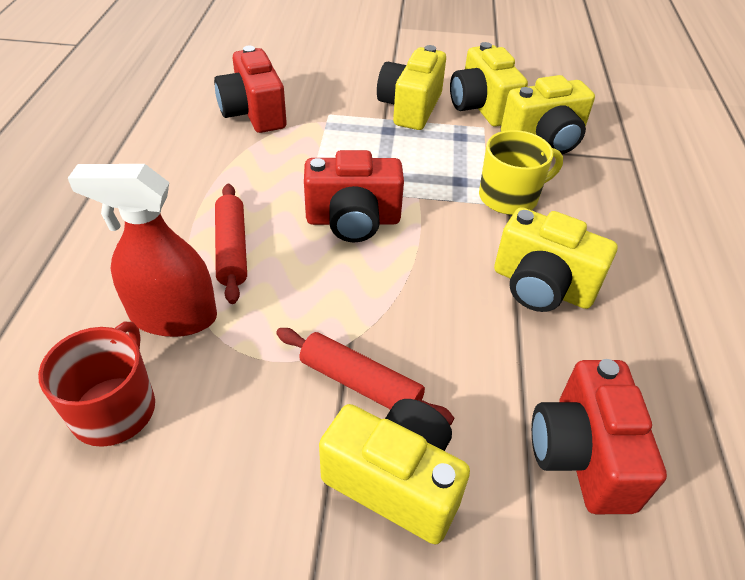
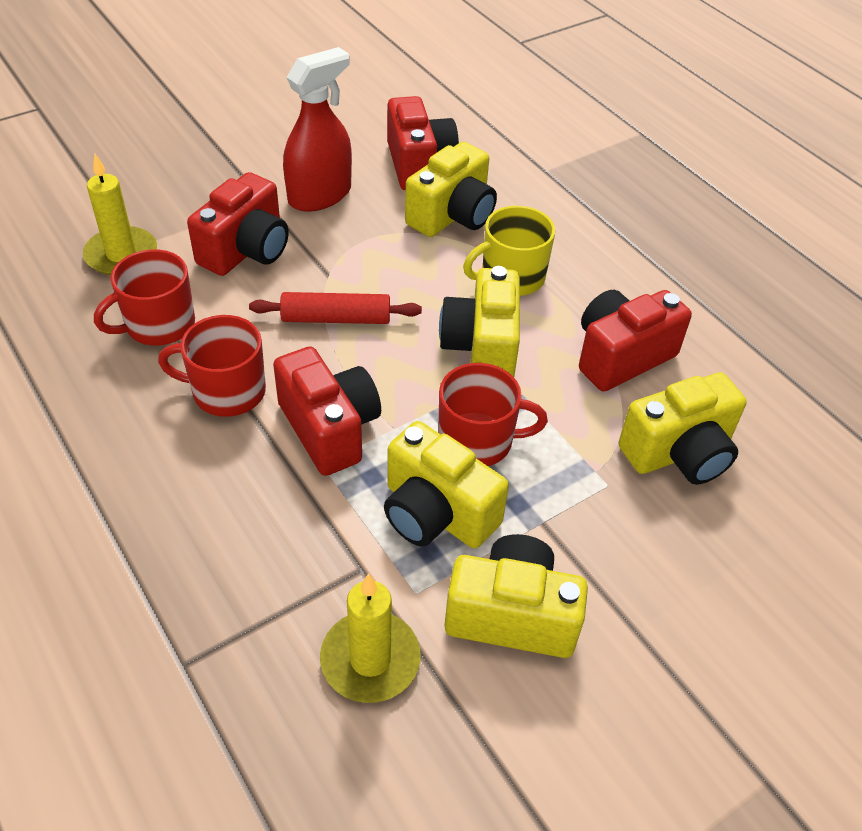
red camera: [214,46,287,133] [304,150,404,243] [531,359,667,514] = 3 -> [187,172,289,276] [273,346,381,476] [387,96,459,190] [579,290,692,391] = 4
red mug: [38,322,155,447] = 1 -> [94,249,195,346] [158,315,266,417] [438,363,548,466] = 3
red rolling pin: [215,184,247,304] [276,328,454,425] = 2 -> [249,292,422,324] = 1
yellow candle: none = 0 -> [83,154,157,275] [320,573,421,703] = 2

